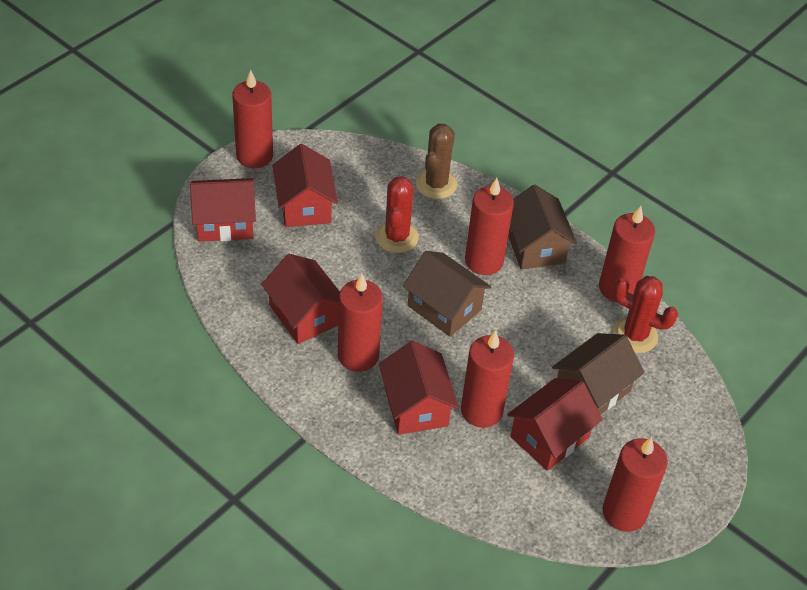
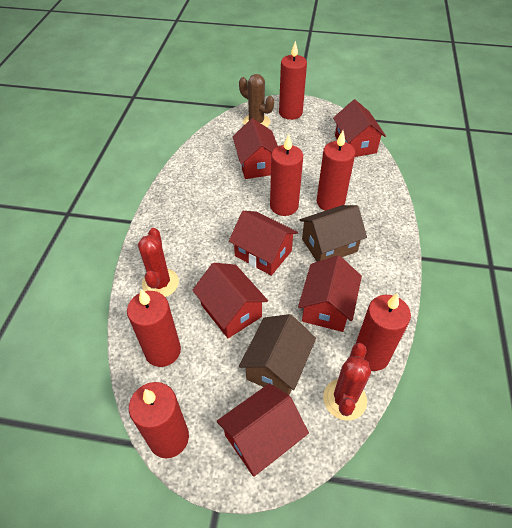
brown house: [403,251,491,337] [508,185,577,270] [552,333,644,415] = 3 -> [239,314,316,395] [300,205,367,262] = 2
red house: [190,178,256,242] [261,254,340,344] [272,144,338,227] [379,341,459,435] [507,378,603,471] = 5 -> [192,263,268,338] [217,383,309,477] [229,211,298,276] [233,118,278,179] [298,255,362,332] [333,99,386,157] = 6

